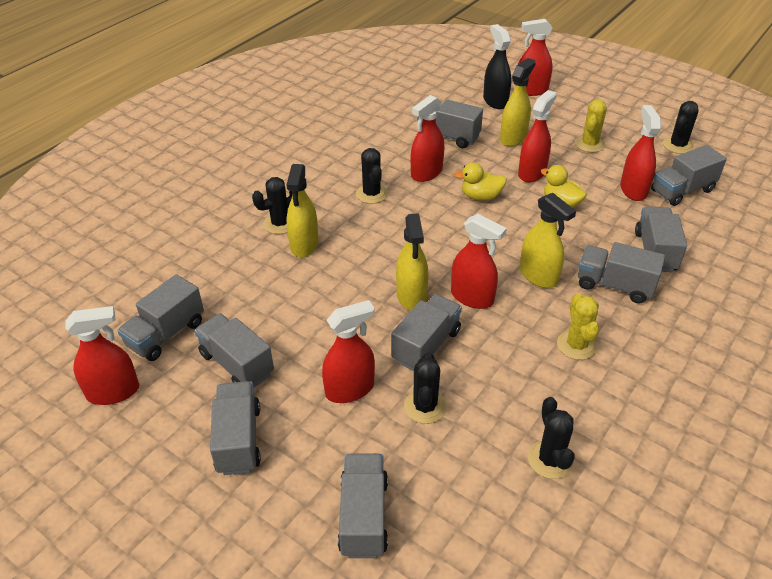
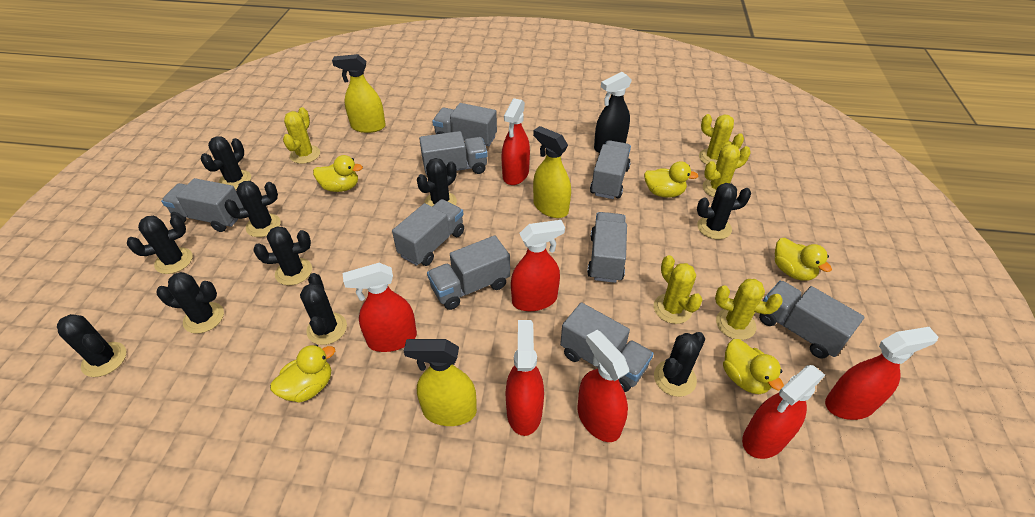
black cactus: [252,177,293,234] [356,148,388,204] [404,352,447,424] [528,397,575,479] [663,101,699,154] = 5 -> [57,314,126,377] [127,215,193,274] [156,272,224,334] [201,136,251,190] [224,181,281,237] [253,226,312,286] [300,273,347,345] [417,158,457,206] [654,332,705,397] [697,183,751,239] = 10
yellow cactus: [557,294,599,360] [575,100,607,153] = 2 -> [283,107,320,164] [654,255,703,324] [699,114,744,164] [703,144,751,197] [715,279,783,340] = 5
yellow duck: [455,162,507,201] [541,165,587,208] = 2 -> [270,344,335,403] [313,155,363,192] [644,161,698,198] [723,339,784,394] [775,238,832,281] = 5
yellow spray bottle: [286,164,319,257] [396,213,429,310] [500,58,536,147] [520,193,576,288] = 4 -> [332,54,386,133] [404,339,477,426] [533,126,571,218] = 3

